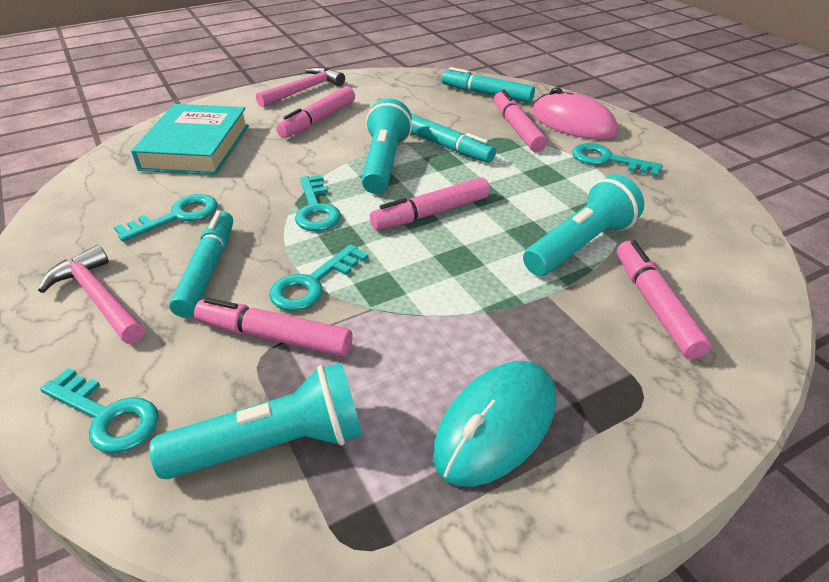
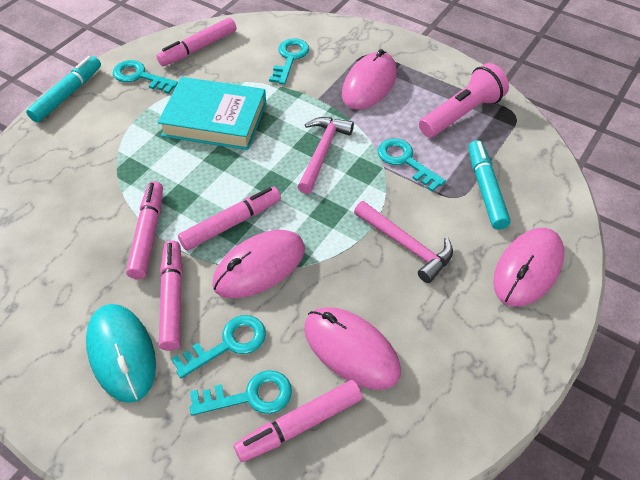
pink flashlight: none = 0 -> [419,63,509,138] = 1
pink mouse: [532,87,618,140] = 1 -> [212,230,305,298] [304,307,401,390] [342,49,397,110] [493,228,564,307] = 4
turquoise flashlight: [149,362,362,479] [361,98,412,194] [523,174,644,276] = 3 -> none = 0
turquoise marker: [169,210,233,318] [411,114,496,163] [442,67,535,103] = 3 -> [26,56,101,123] [469,140,511,230] = 2

